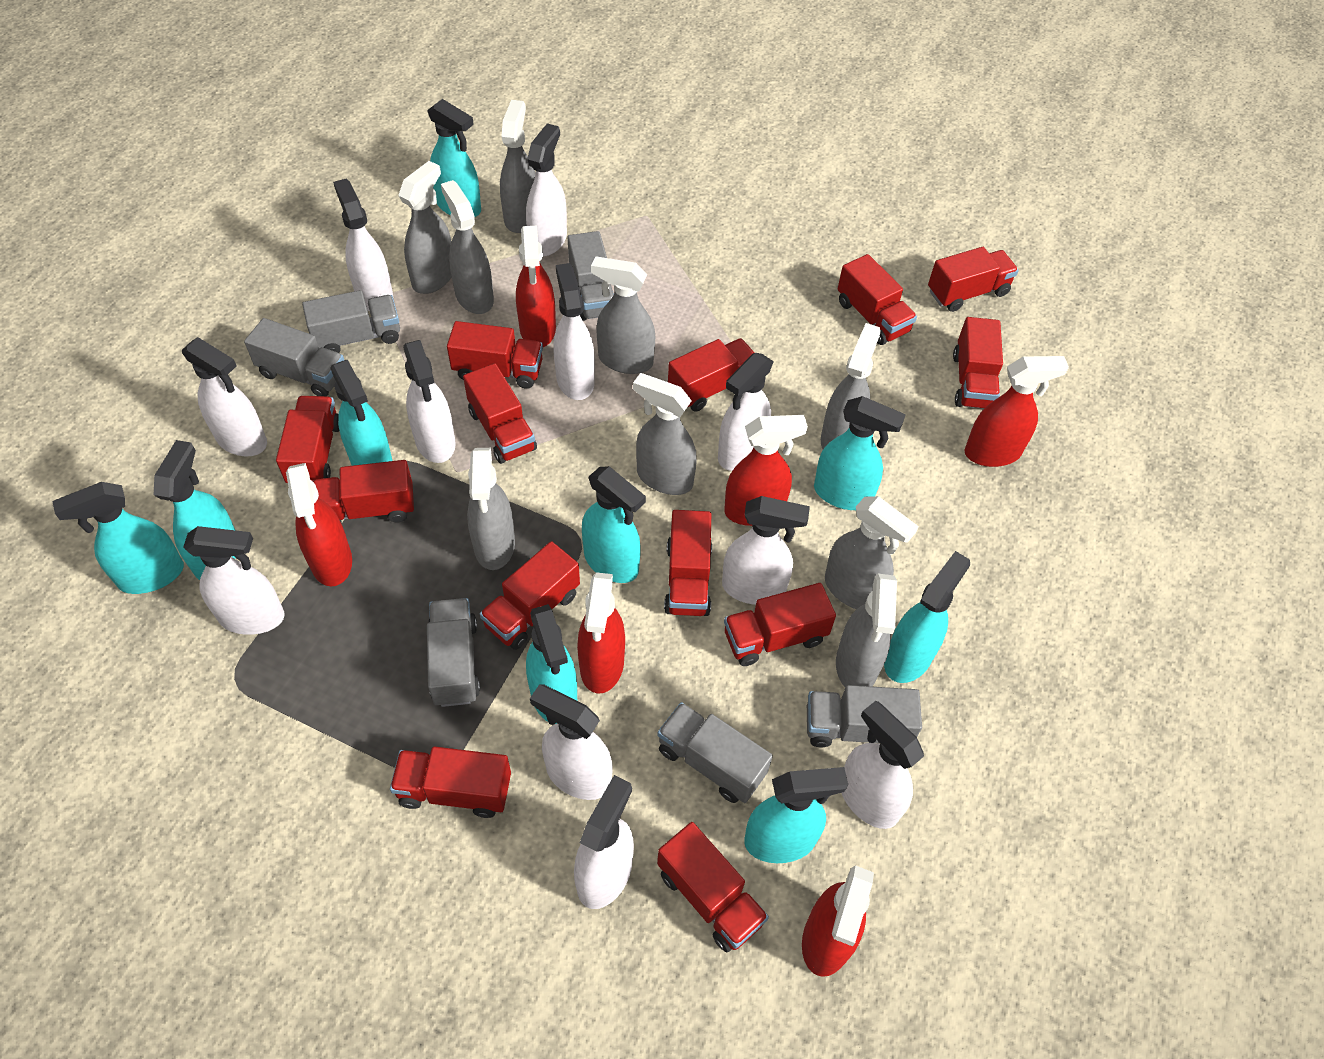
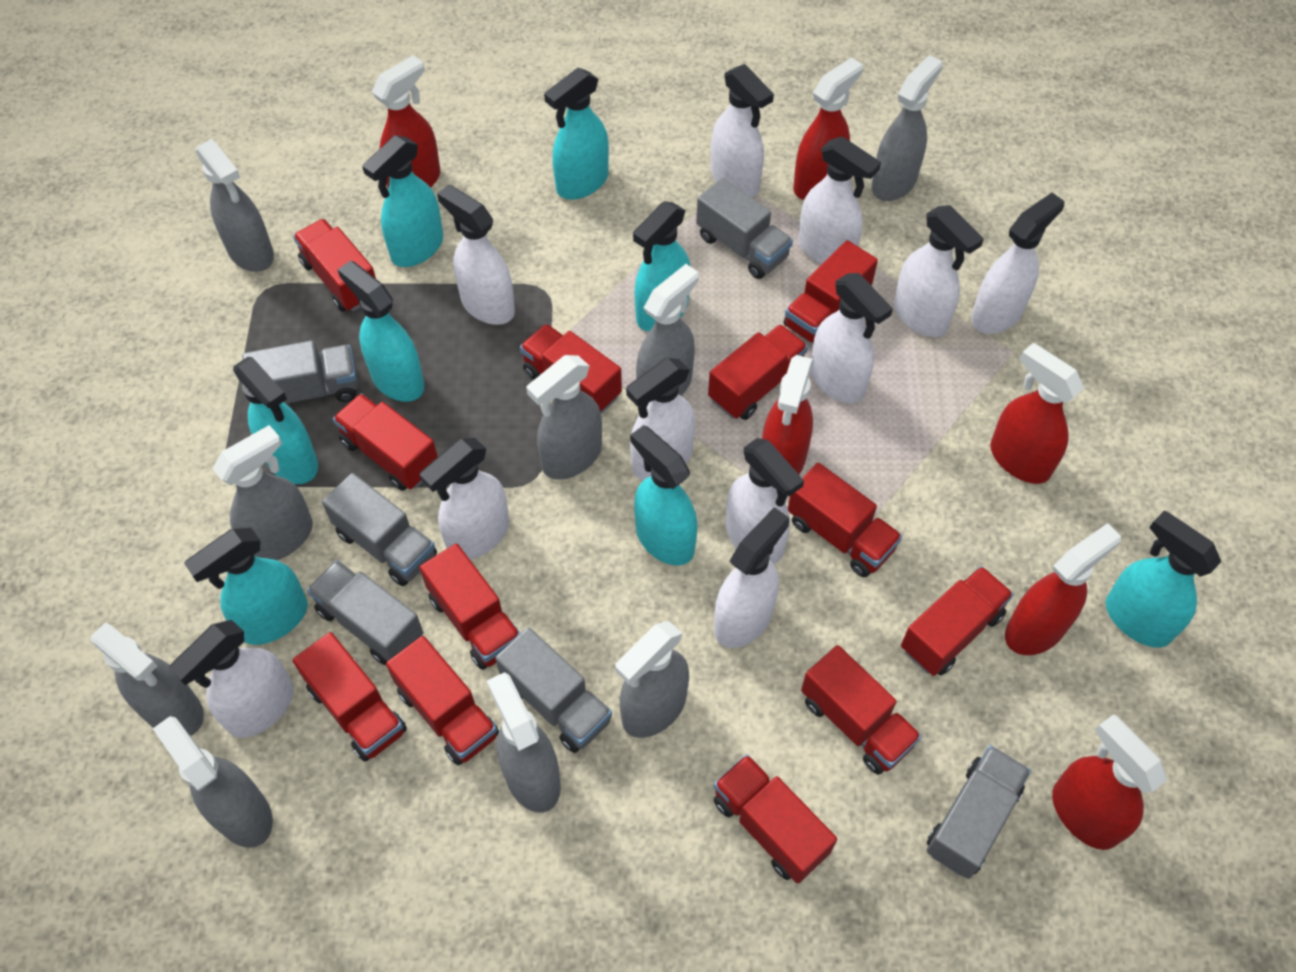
red truck: [276,396,339,483] [313,460,414,522] [390,746,511,818] [447,321,543,389] [463,363,537,464] [480,541,580,650] [657,822,769,952] [664,510,712,616] [668,338,754,412] [724,583,836,666] [838,254,917,345] [928,247,1019,312] [953,317,1003,409] = 13 -> [292,632,407,762] [293,219,376,312] [333,394,438,491] [386,636,499,765] [419,543,521,670] [520,324,622,414] [708,324,808,420] [714,754,837,883] [783,240,878,343] [788,462,902,577] [801,645,922,775] [901,566,1014,676] = 12
turquoise spray bottle: [52,482,184,594] [154,440,236,580] [330,360,392,466] [427,99,481,217] [526,604,577,724] [582,466,646,583] [744,767,848,863] [814,396,906,510] [884,551,970,683] = 9 -> [184,528,308,645] [233,357,318,484] [337,261,425,402] [362,135,443,267] [544,68,609,199] [630,425,698,565] [633,201,690,331] [1106,510,1221,648] = 8

